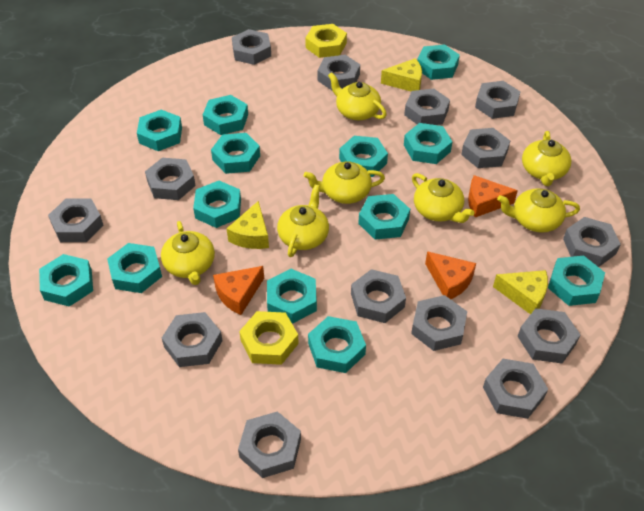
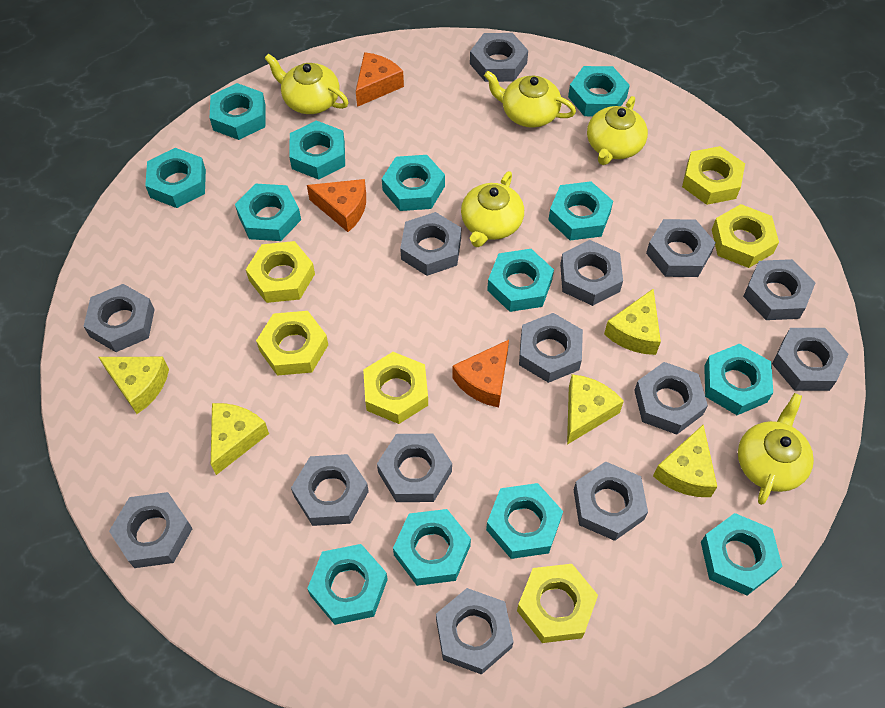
yellow cheese: [226,201,269,249] [381,58,422,92] [493,270,548,314] = 3 -> [99,357,169,414] [211,403,269,475] [567,374,624,445] [604,289,661,355] [653,425,717,497] = 5
yellow nut: [239,311,299,365] [305,24,347,58] = 2 -> [246,241,315,303] [256,311,328,376] [363,352,428,424] [517,564,598,643] [682,146,745,205] [712,204,779,268] = 6
yellow teapot: [161,221,215,285] [277,184,329,257] [304,161,385,204] [328,72,387,120] [412,173,474,223] [497,188,580,233] [522,131,571,186] = 7 -> [264,54,349,114] [461,171,524,247] [484,71,576,128] [587,96,648,165] [738,393,814,505] = 5

